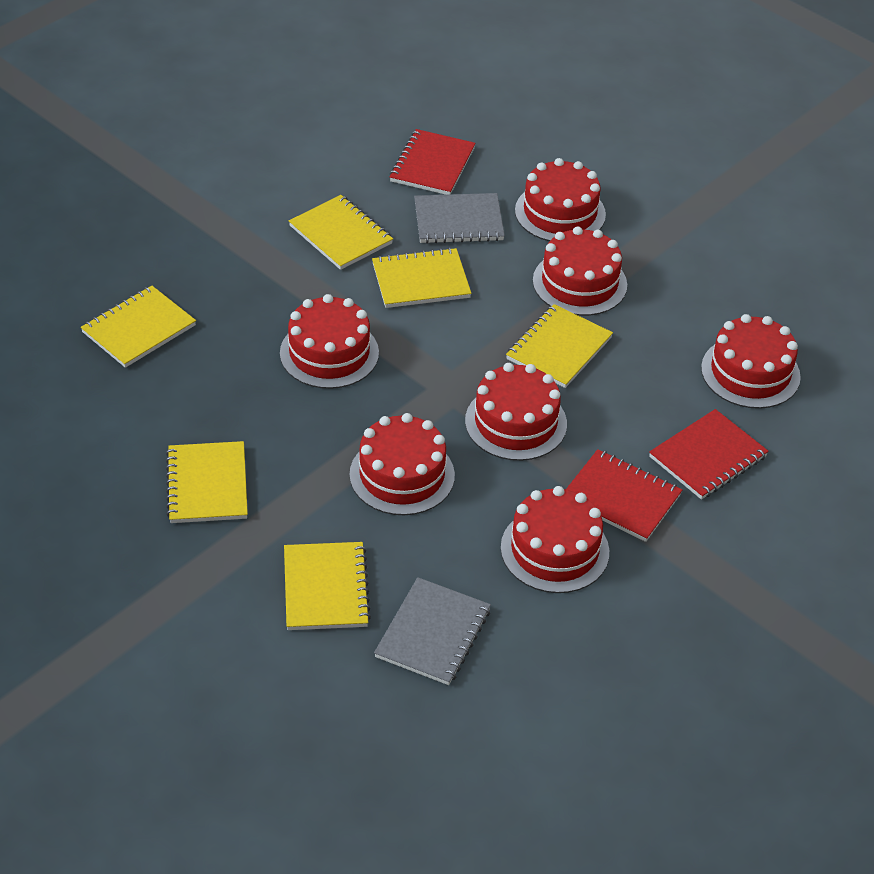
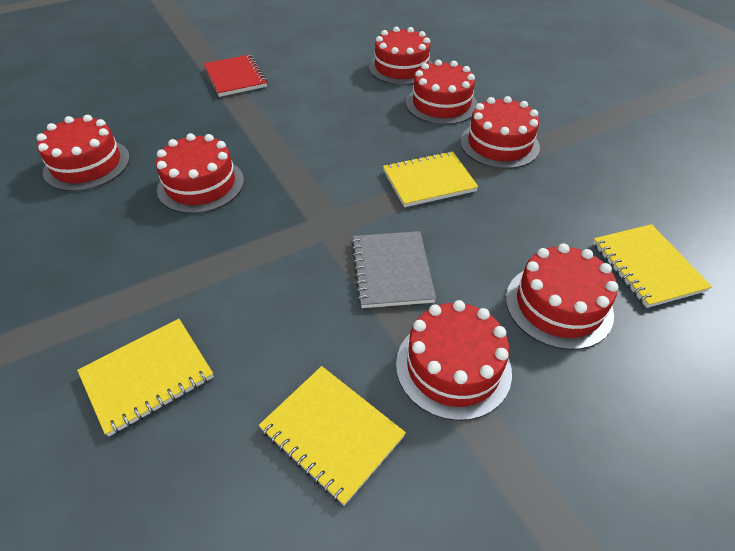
grey notebook: [374,577,491,685] [414,193,505,244] = 2 -> [351,231,436,308] = 1
red notebook: [390,129,476,195] [566,449,682,542] [649,409,769,500] = 3 -> [204,54,267,97] = 1
yellow notebook: [81,285,196,368] [166,441,248,523] [284,542,371,630] [289,195,393,270] [372,248,472,308] [506,304,613,388] = 6 -> [77,319,214,437] [259,366,406,506] [383,151,479,207] [593,224,712,308] = 4

